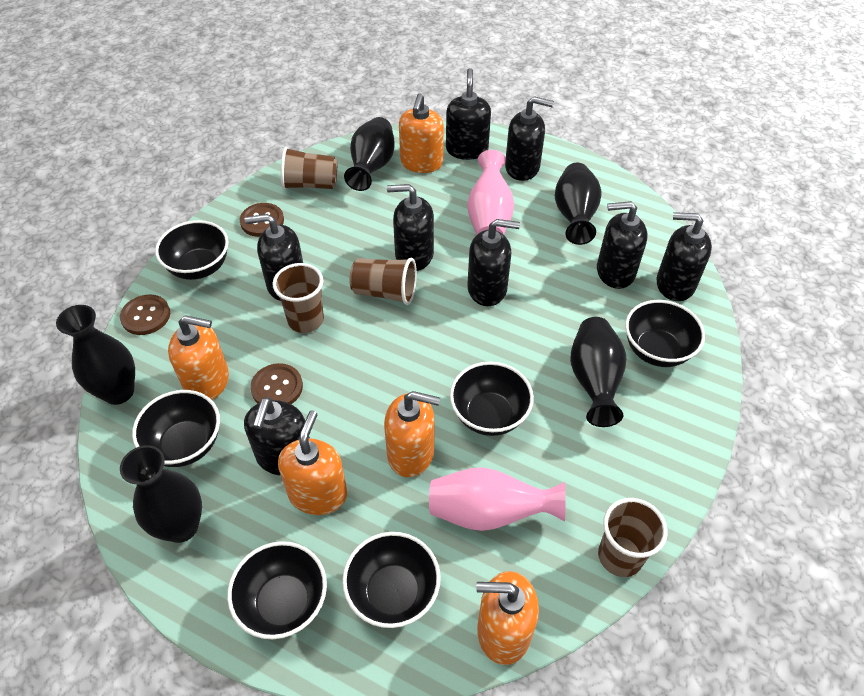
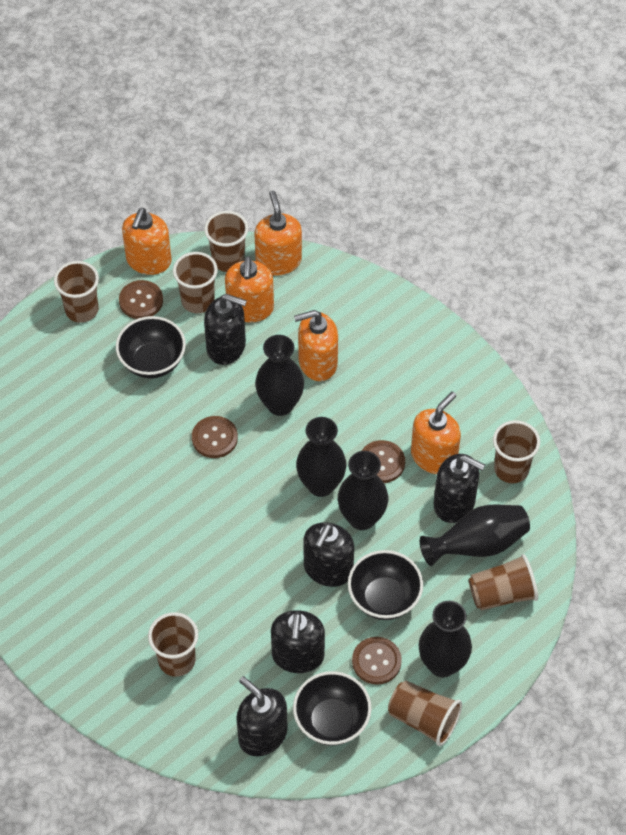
black bowl: [132,390,220,467] [155,220,229,280] [227,541,327,639] [342,532,441,628] [450,362,534,436] [625,300,705,367] = 6 -> [116,316,186,378] [293,671,372,746] [348,550,423,620] = 3
black soap dispenser: [244,397,310,476] [245,214,303,301] [387,184,434,271] [446,68,491,160] [467,219,520,306] [505,96,554,181] [597,201,648,289] [657,212,712,301] = 8 -> [204,294,247,365] [236,676,288,756] [271,610,325,673] [304,522,354,587] [434,454,485,523] = 5
brown button: [120,295,170,335] [240,203,284,237] [250,363,303,404] = 3 -> [119,280,163,319] [192,416,238,458] [352,637,402,685] [362,440,405,483] = 4
brown cup: [272,263,324,333] [281,147,337,190] [349,258,417,305] [598,498,668,577] = 4 -> [54,261,99,323] [148,612,198,677] [173,252,218,313] [204,211,248,272] [388,681,462,746] [469,554,538,611] [493,420,540,483] = 7
pink vase: [429,467,566,531] [467,150,514,235] = 2 -> none = 0

